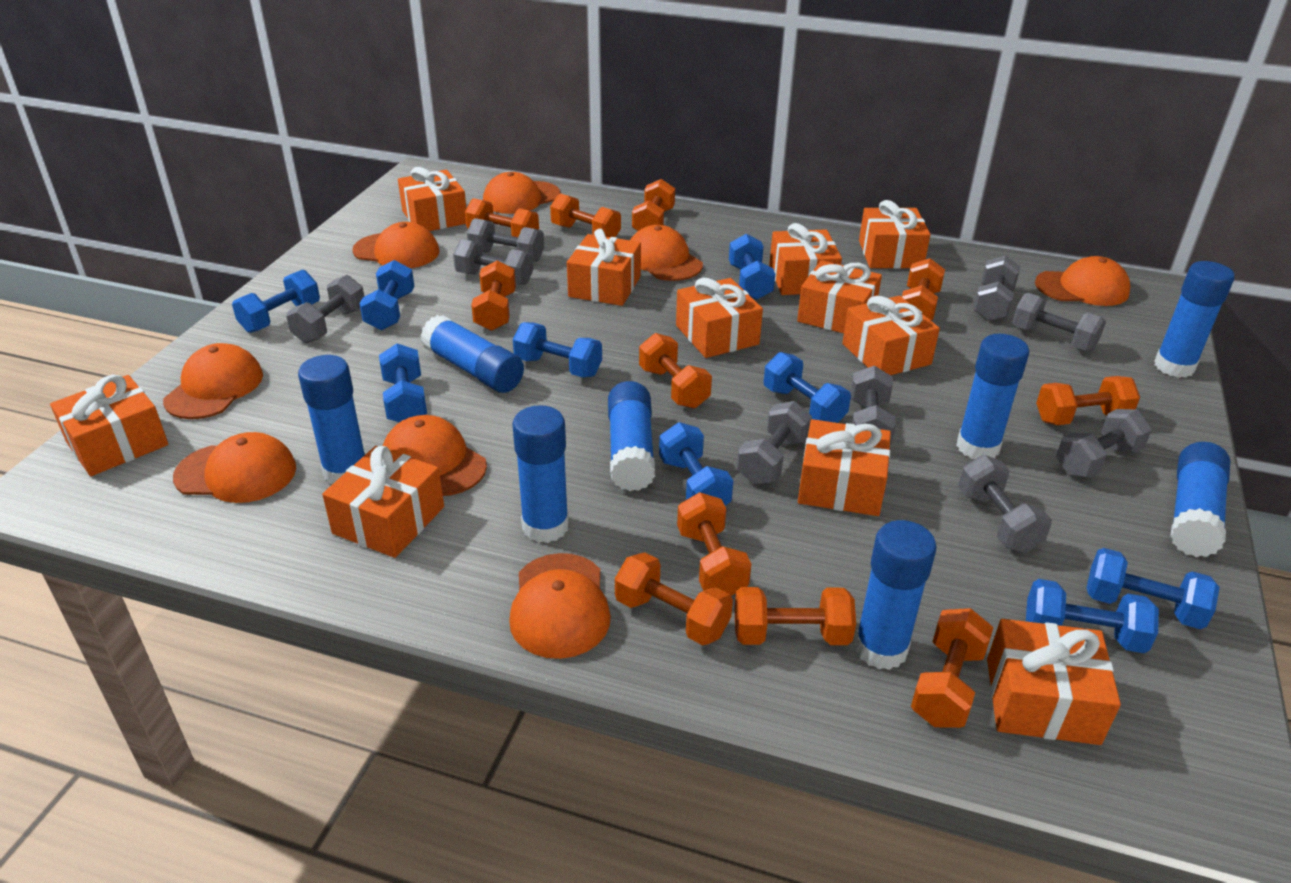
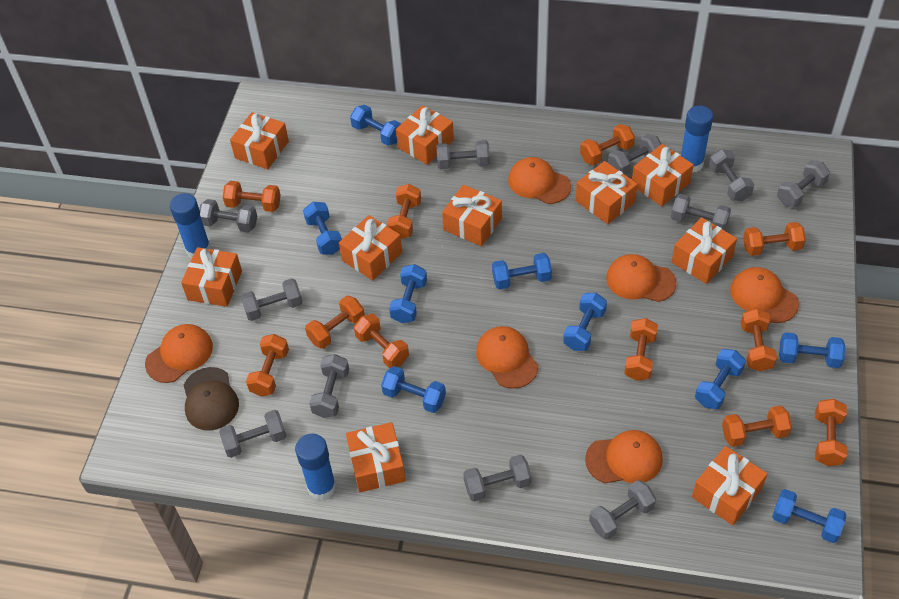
blue glue stick: [298,355,365,484] [420,315,524,393] [512,405,569,543] [608,381,655,491] [854,520,936,670] [956,334,1029,459] [1154,261,1235,378] [1171,442,1230,557] = 8 -> [170,193,211,258] [295,433,336,500] [680,106,713,173] = 3
brown cap: none = 0 -> [184,367,239,431] = 1
grey dumbbell: [286,275,364,343] [453,239,533,285] [467,218,544,262] [737,401,812,484] [850,366,896,444] [958,455,1052,553] [973,255,1020,321] [1012,293,1106,352] [1056,409,1152,478] = 9 -> [199,199,257,233] [219,410,286,458] [241,278,303,321] [309,354,349,418] [436,140,490,170] [463,454,532,501] [589,480,656,540] [608,134,661,175] [671,194,731,231] [709,149,754,201] [777,160,830,208] = 11
orange cap: [163,343,263,419] [173,432,296,503] [352,222,439,268] [383,415,487,496] [483,172,560,214] [509,553,611,659] [630,225,703,281] [1035,256,1130,306] = 8 -> [145,324,213,383] [476,326,538,389] [508,157,571,204] [585,430,663,483] [606,254,676,302] [730,267,799,323] = 6
orange gift: [50,375,168,476] [322,446,444,558] [398,167,466,231] [567,229,641,306] [676,278,763,358] [769,223,842,295] [797,260,882,334] [798,419,891,516] [842,296,940,375] [859,200,931,269] [987,619,1121,745] = 11 -> [181,247,242,307] [230,112,289,169] [339,215,402,280] [346,422,406,493] [396,105,454,165] [442,185,502,246] [576,161,638,224] [632,144,694,206] [672,217,737,284] [692,446,767,525] = 10

